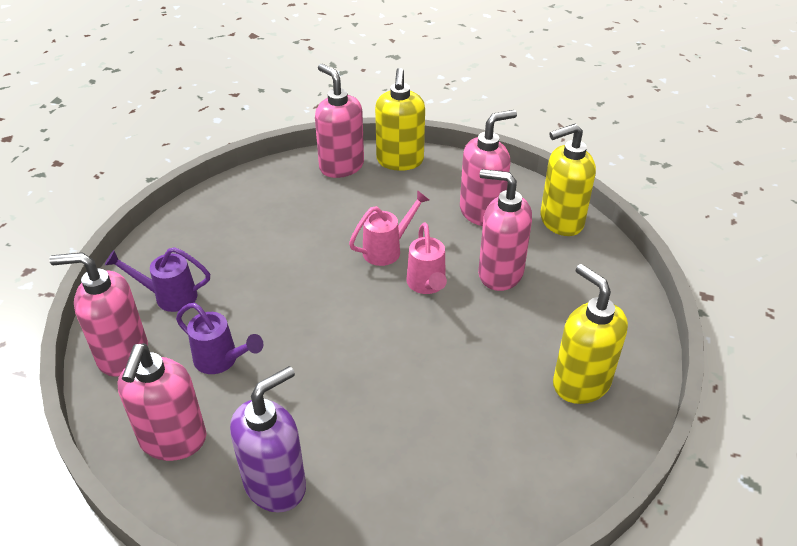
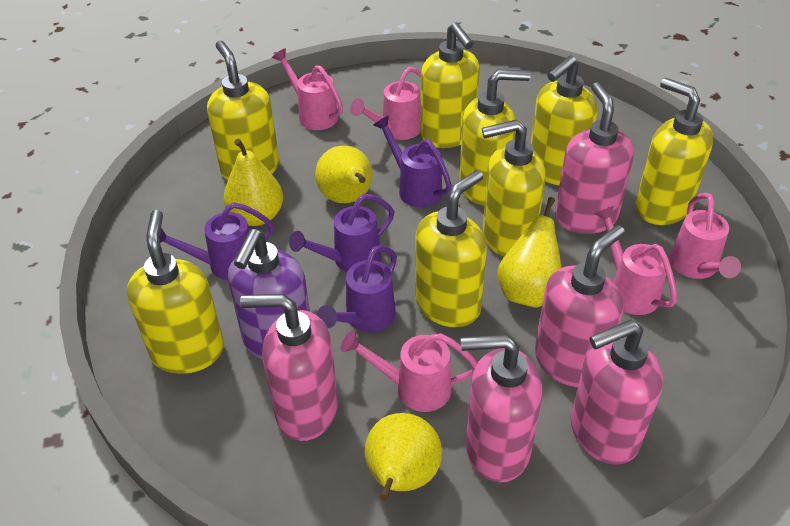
pink watering can: [349,190,429,266] [407,222,447,294] = 2 -> [272,48,343,130] [341,331,477,412] [350,67,421,140] [594,206,677,315] [669,193,741,279] = 5
purple watering can: [105,247,210,312] [176,303,263,374] = 2 -> [159,202,274,280] [289,194,394,272] [317,245,397,332] [373,115,452,207] = 4
yellow pear: none = 0 -> [224,139,283,226] [315,146,373,203] [365,413,442,501] [497,197,562,308] = 4
yellow soap dispenser: [375,68,425,171] [540,124,596,236] [553,264,628,404] = 3 -> [127,210,224,374] [207,41,279,180] [415,170,487,327] [420,22,480,148] [459,69,531,206] [482,119,546,257] [531,56,597,185] [635,78,713,225] = 8

